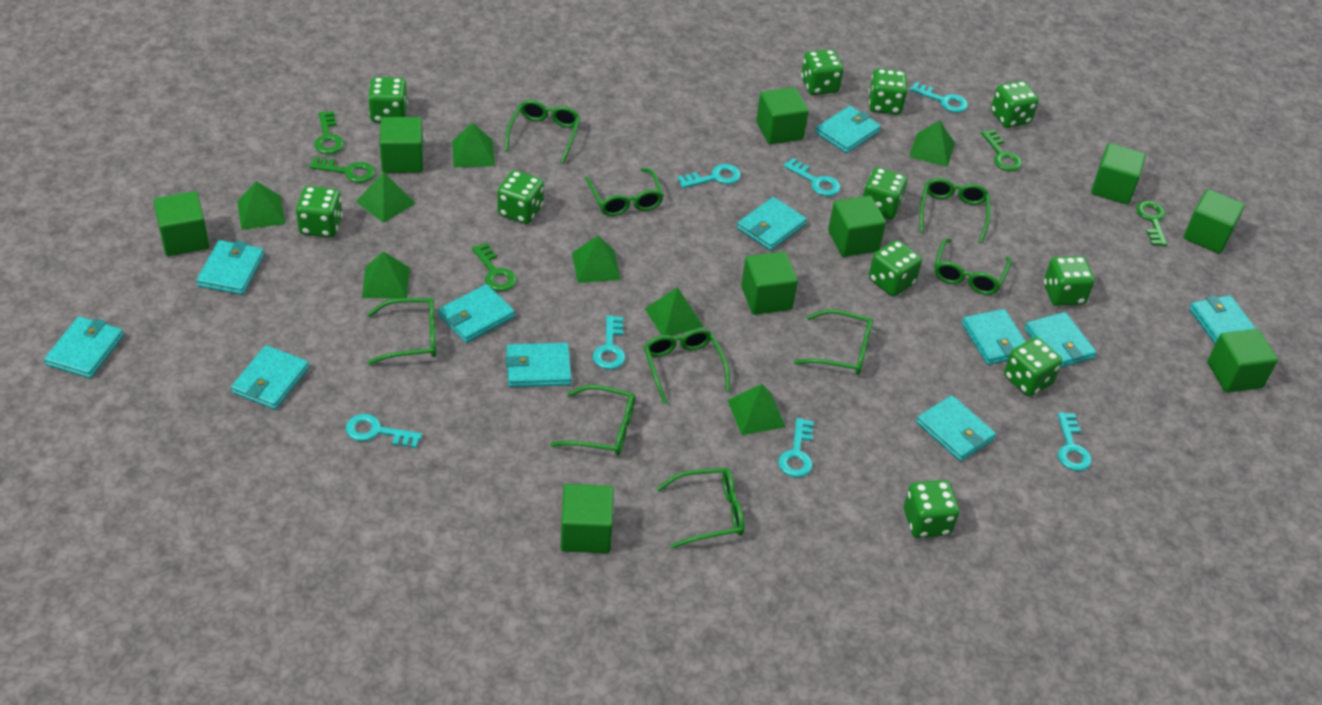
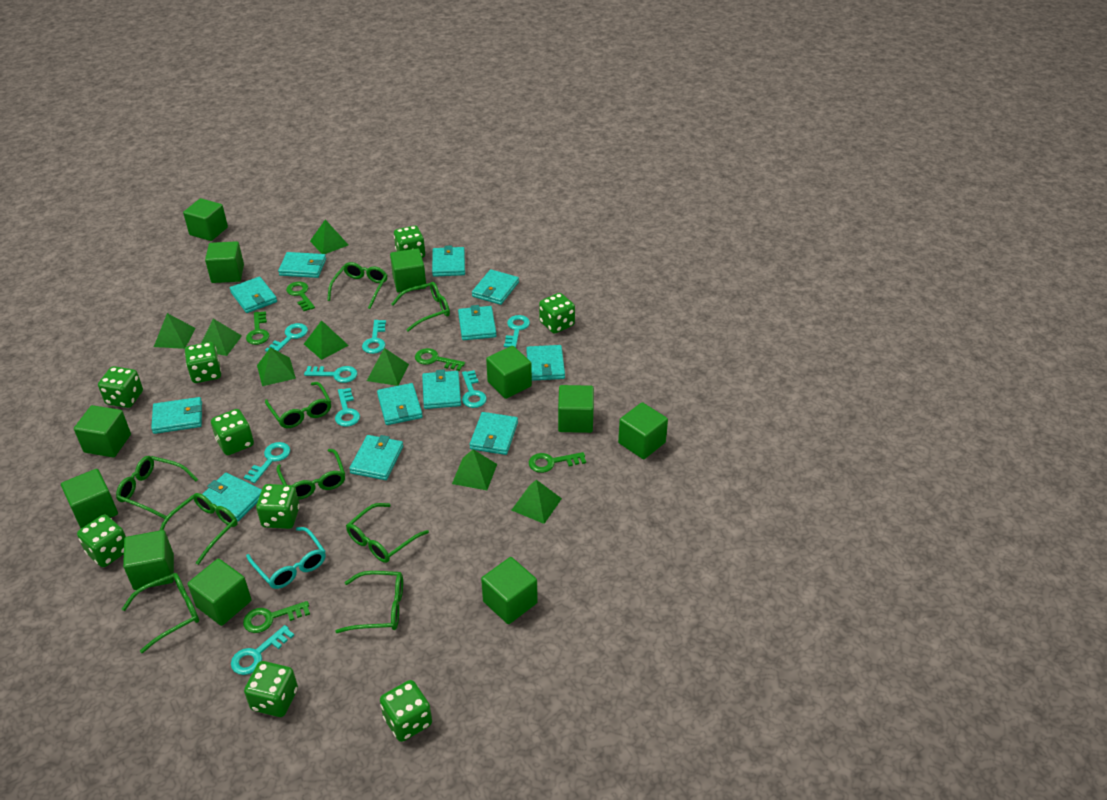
green cube: [153,191,209,256] [380,117,423,173] [561,484,614,553] [741,252,798,315] [756,87,809,144] [828,196,886,257] [1091,143,1146,205] [1183,189,1245,254] [1207,329,1278,393] = 9 -> [61,469,118,528] [74,405,131,457] [123,530,174,590] [183,198,228,241] [188,559,252,626] [205,241,244,283] [390,248,426,293] [481,557,538,624] [486,346,532,399] [558,385,594,433] [618,402,668,459] = 11
green dice: [296,186,343,238] [368,77,408,123] [497,170,544,224] [801,49,844,95] [863,167,907,220] [869,68,907,114] [869,240,922,296] [904,480,959,538] [991,81,1039,128] [1004,337,1062,397] [1044,256,1095,306] = 11 -> [77,515,126,567] [98,366,143,408] [185,342,221,383] [211,409,254,455] [244,661,298,717] [256,484,300,529] [380,680,432,742] [394,225,425,258] [539,293,575,334] = 9
turquoise glasses: none = 0 -> [246,527,326,589] = 1
turquoise key: [346,414,422,448] [593,315,625,370] [678,164,741,188] [778,418,814,477] [783,158,841,196] [910,82,968,113] [1058,412,1092,471] = 7 -> [231,625,294,675] [244,442,290,483] [265,323,308,352] [304,366,357,383] [335,388,360,427] [362,320,386,354] [462,370,487,408] [504,315,530,348] = 8
turquoise wallet: [44,317,124,378] [196,240,264,295] [231,345,309,410] [438,284,515,343] [505,343,572,387] [737,197,807,251] [815,106,881,153] [916,395,996,461] [962,309,1026,365] [1024,312,1097,368] [1189,295,1256,344] = 11 -> [151,397,202,434] [202,473,262,521] [230,277,277,313] [278,252,326,278] [349,435,403,480] [377,383,423,425] [422,370,461,409] [432,245,465,277] [458,305,497,340] [470,412,518,455] [472,269,519,305] [526,345,565,381] = 12

